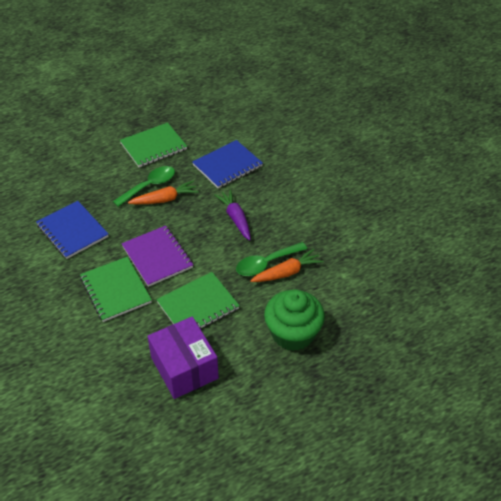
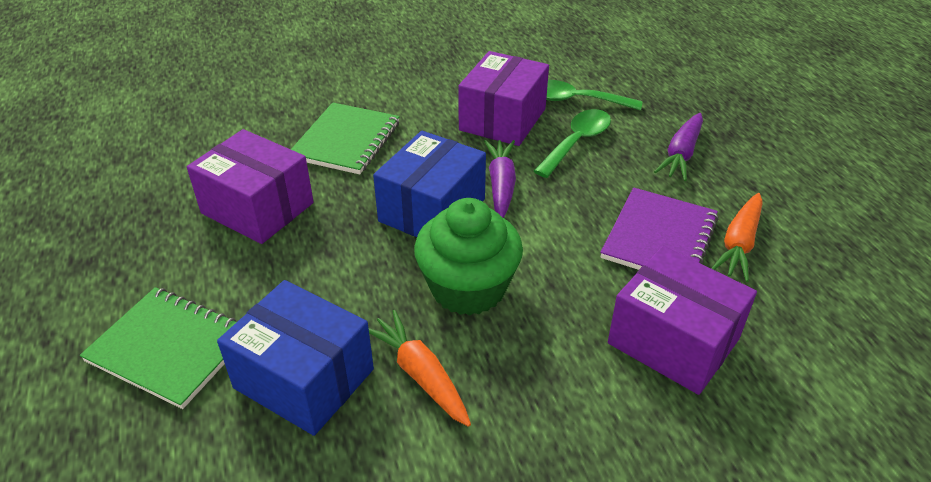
blue box: none = 0 -> [217,280,374,436] [373,131,486,237] = 2
blue notebook: [36,201,109,259] [192,140,263,189] = 2 -> none = 0
green notebook: [80,256,152,322] [120,123,187,167] [156,272,240,329] = 3 -> [80,287,236,409] [291,102,400,174] = 2
purple box: [147,317,219,399] = 1 -> [187,129,314,244] [458,51,549,146] [608,246,757,395] = 3
purple carrot: [214,189,251,241] = 1 -> [484,140,516,218] [654,113,703,181] = 2

